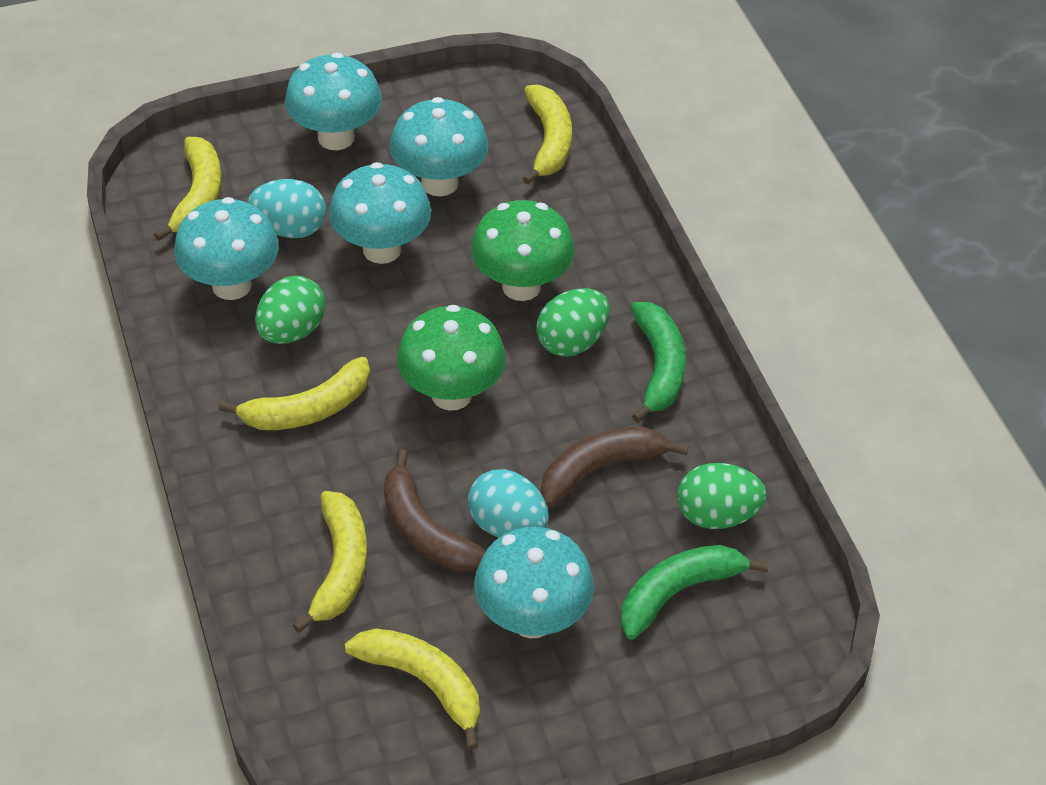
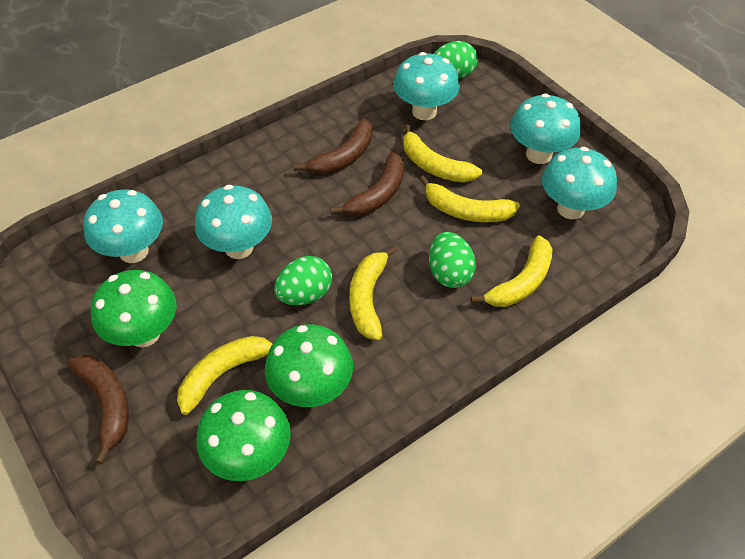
brown banana: [384,449,486,572] [541,427,688,507] = 2 -> [67,355,129,464] [294,118,373,175] [330,152,404,216] = 3
green banana: [621,545,768,640] [631,302,686,423] = 2 -> none = 0
green mushroom: [397,305,506,411] [471,200,575,301] = 2 -> [91,270,177,347] [196,390,291,481] [265,324,353,407] = 3
turquoise egg: [248,179,326,238] [468,469,549,538] = 2 -> none = 0

